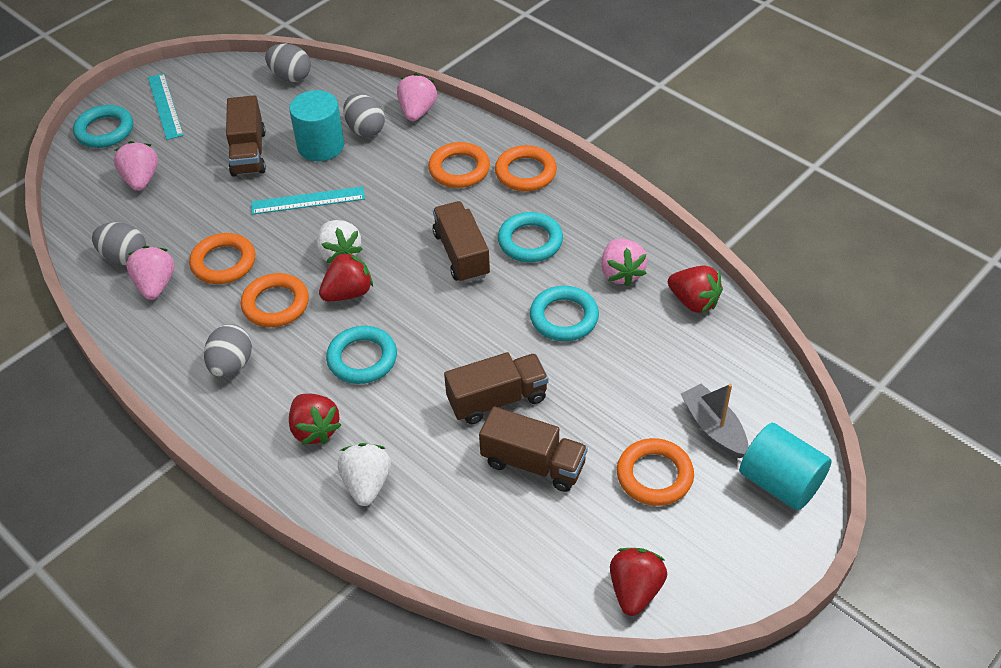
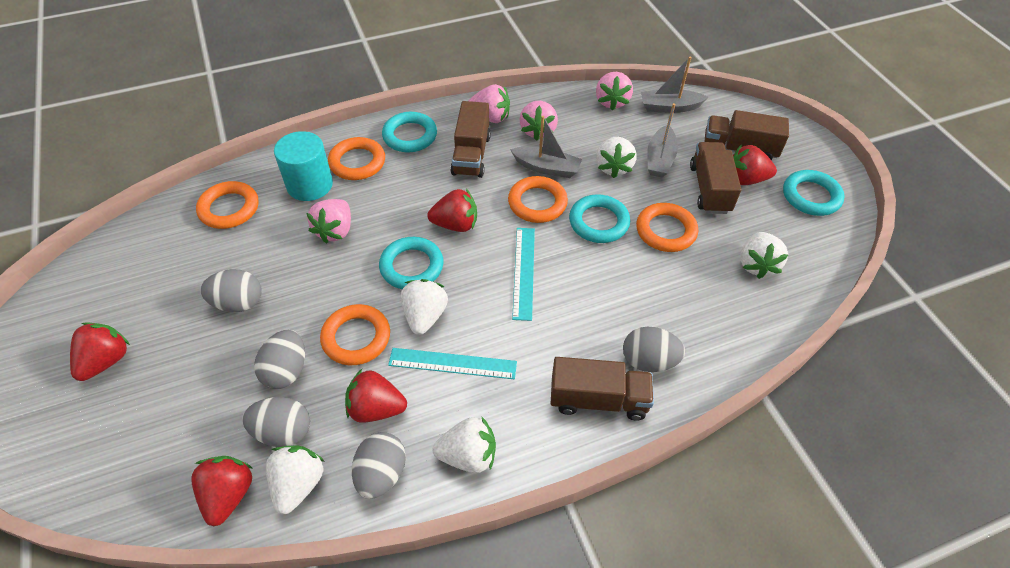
grey boat: [681,384,749,458] = 1 -> [510,116,582,178] [641,57,708,113] [647,103,678,177] = 3
grey egg: [92,222,146,265] [204,324,252,377] [265,44,311,82] [343,94,385,137] = 4 -> [200,269,262,312] [242,397,310,447] [254,330,305,389] [352,432,406,499] [623,327,685,372] = 5
red strawberry: [289,394,341,445] [319,251,373,301] [610,548,667,616] [668,266,723,313] = 4 -> [70,322,130,381] [191,456,252,526] [345,369,407,423] [427,189,477,232] [733,144,777,185] = 5
turquoise cylinder: [289,90,344,161] [740,423,832,510] = 2 -> [274,131,333,201] = 1
white strawberry: [316,220,363,263] [338,443,391,506] = 2 -> [266,445,325,514] [401,279,448,335] [432,417,496,473] [596,137,636,178] [740,232,788,279] = 5

